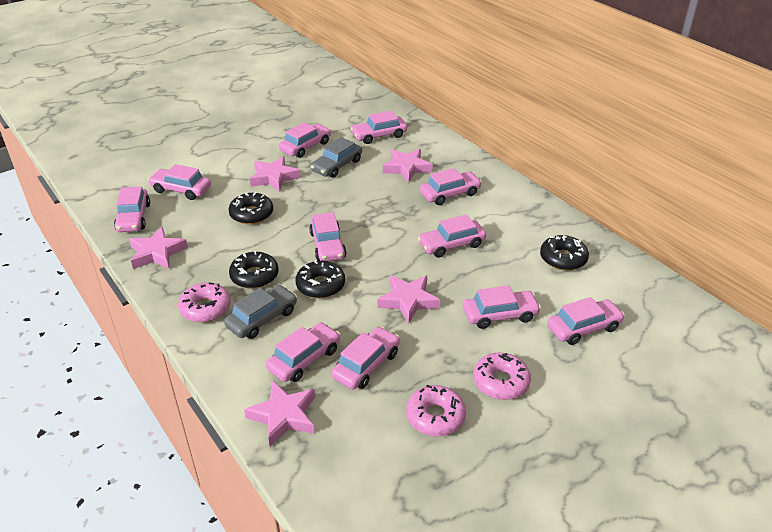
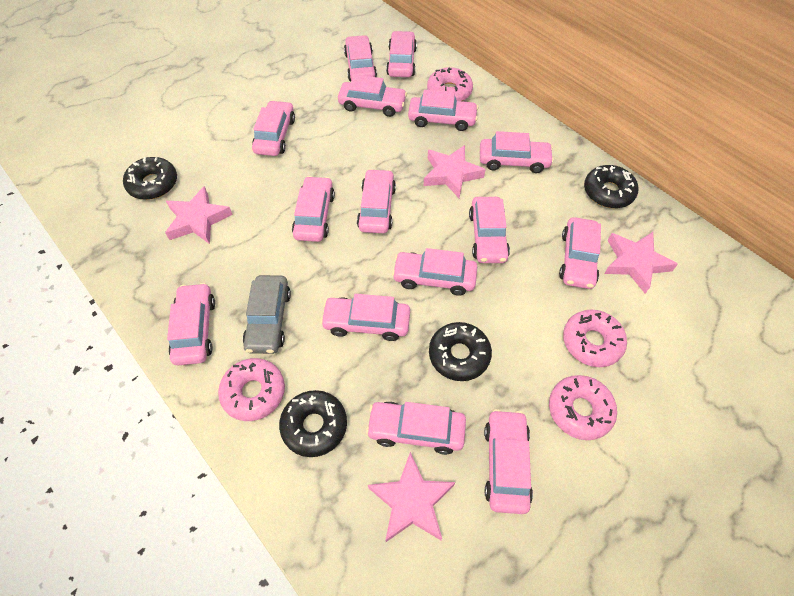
grey car: [224,285,297,339] [311,137,362,178] = 2 -> [243,275,291,354] = 1
pink car: [114,187,150,232] [148,164,211,200] [266,322,340,382] [279,123,331,158] [309,212,346,261] [331,327,400,389] [351,111,407,144] [418,214,486,258] [420,168,482,205] [463,285,541,329] [547,297,625,345] = 11 -> [167,283,215,365] [252,100,295,156] [292,176,335,242] [320,294,410,341] [338,75,407,117] [344,35,377,81] [357,169,396,233] [366,402,466,455] [386,31,417,77] [392,248,477,296] [408,90,478,131] [469,197,510,263] [480,131,554,173] [484,409,533,514] [559,217,601,289] = 15
pink donut: [178,283,231,322] [406,385,466,436] [473,353,531,400] = 3 -> [218,358,285,421] [427,67,473,101] [549,375,617,440] [563,309,627,367] = 4
pink star: [129,227,188,269] [244,381,315,446] [250,156,301,192] [377,275,440,324] [383,149,433,183] = 5 -> [165,186,233,244] [368,452,455,542] [423,145,486,198] [604,232,678,294] = 4

